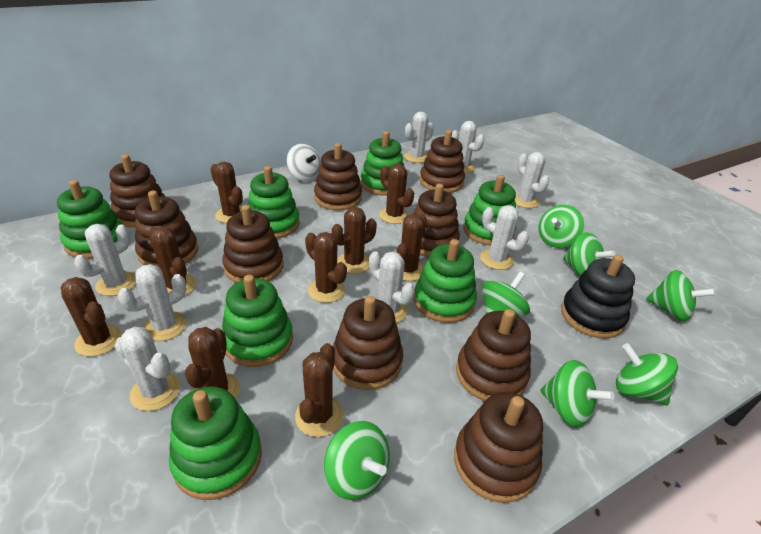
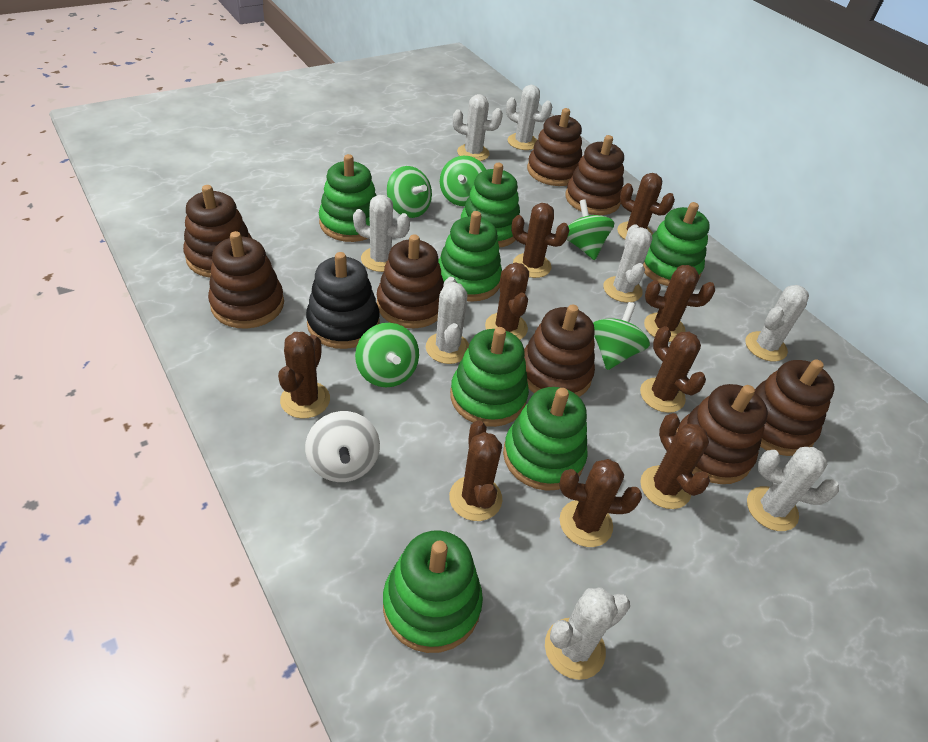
brown stacking toy: [110,154,165,227] [135,191,198,267] [222,205,283,283] [314,143,362,210] [333,296,403,390] [414,184,460,257] [420,130,465,193] [454,392,543,503] [456,309,531,401] = 9 -> [183,185,252,278] [208,231,284,329] [377,234,444,328] [524,305,595,397] [527,108,582,186] [565,135,624,215] [676,384,768,484] [755,359,835,456] = 8
green spinning top: [324,421,390,500] [482,271,530,317] [539,205,584,248] [540,360,615,427] [563,232,615,276] [616,343,678,405] [646,270,716,321] = 7 -> [355,323,419,387] [387,166,432,218] [440,156,486,206] [567,199,614,260] [593,302,650,370] = 5

